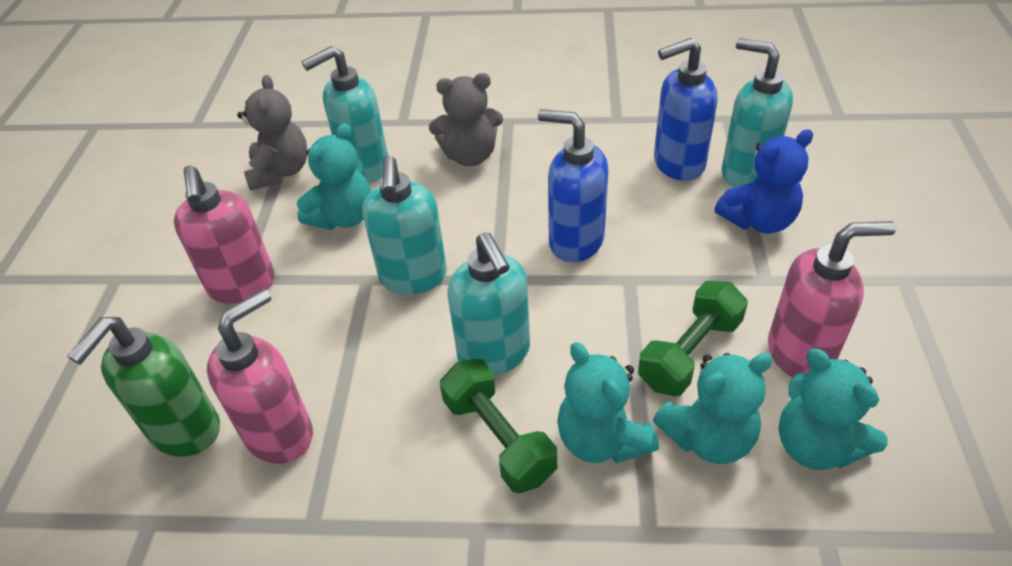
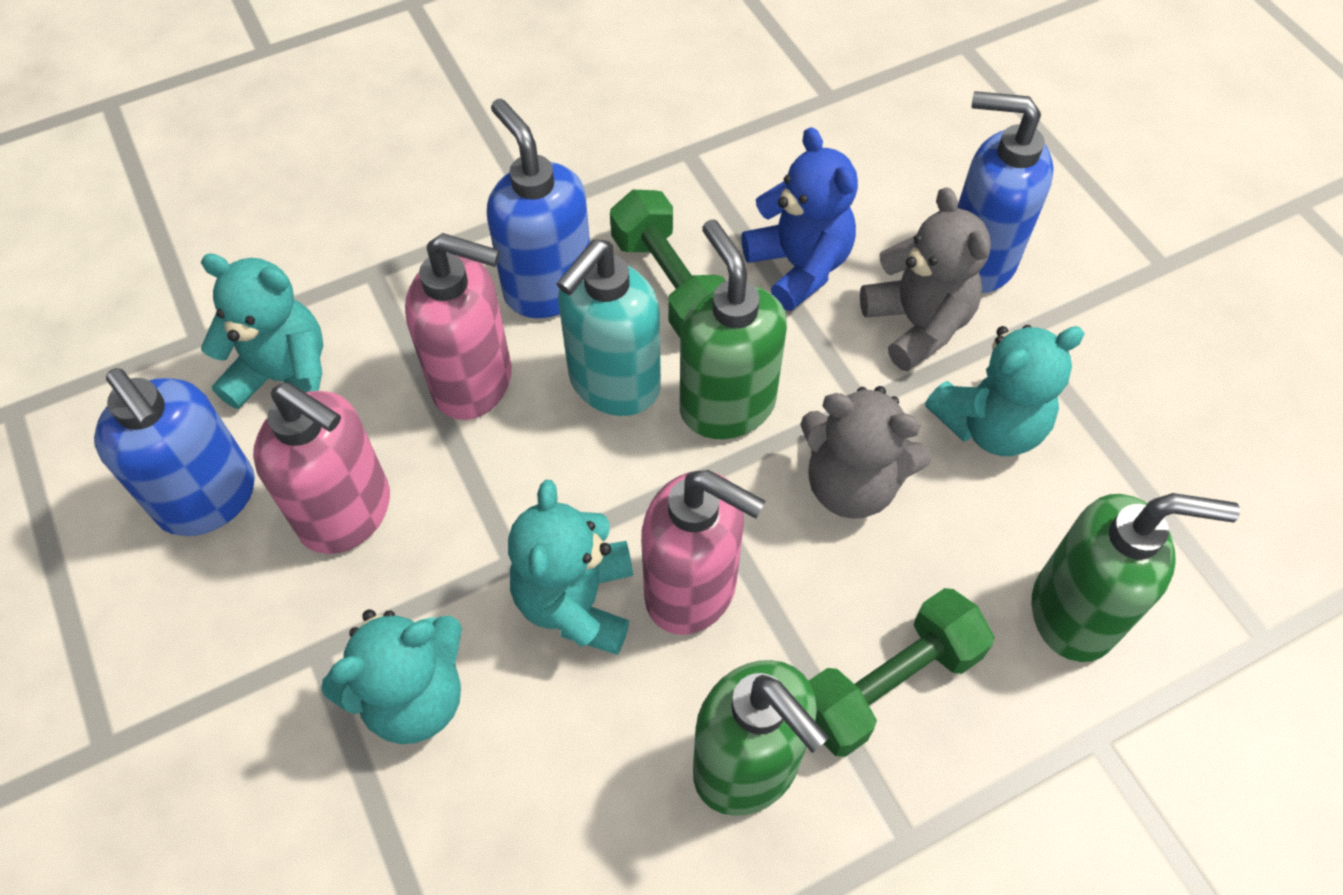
blue soap dispenser: [538,109,608,262] [654,38,717,181] = 2 -> [94,368,255,536] [487,99,590,318] [957,91,1053,293] = 3
green soap dispenser: [67,317,220,457] = 1 -> [680,219,787,439] [693,660,829,816] [1032,493,1240,662] = 3
turquoise soap dispenser: [301,46,388,182] [362,155,447,295] [447,232,530,376] [722,38,793,188] = 4 -> [557,239,661,416] = 1

